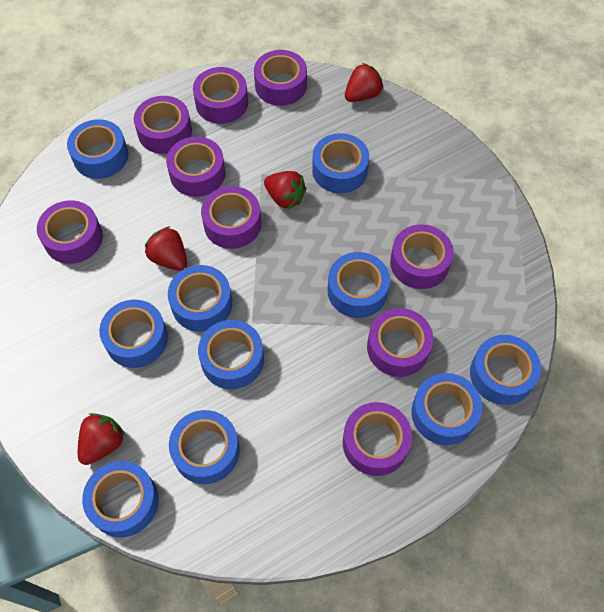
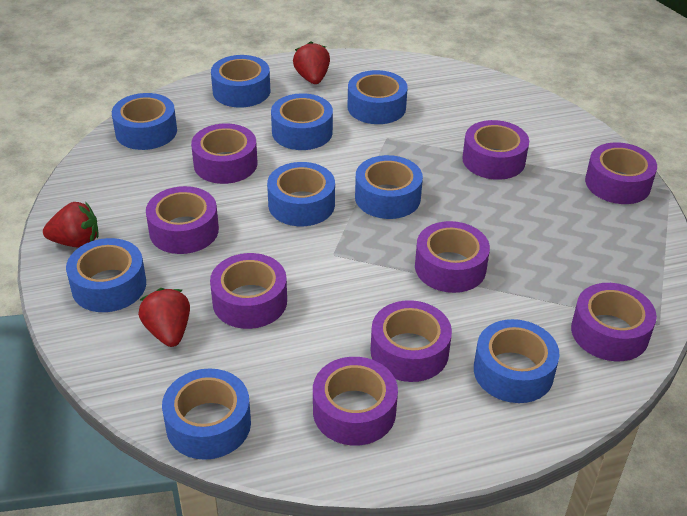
blue tape: [67,119,128,179] [82,461,158,538] [99,300,168,368] [168,265,232,332] [169,410,240,484] [198,320,264,389] [312,133,369,193] [328,252,390,318] [411,373,482,445] [470,335,541,405] = 10 -> [66,238,146,312] [112,93,177,150] [162,368,251,460] [211,55,270,108] [267,162,335,226] [271,93,333,150] [348,70,408,124] [355,155,423,219] [474,319,560,403] = 9
red strawberry: [78,413,125,465] [145,226,187,271] [264,171,307,209] [345,63,384,102] = 4 -> [43,202,98,248] [138,288,190,347] [293,41,330,84] = 3

